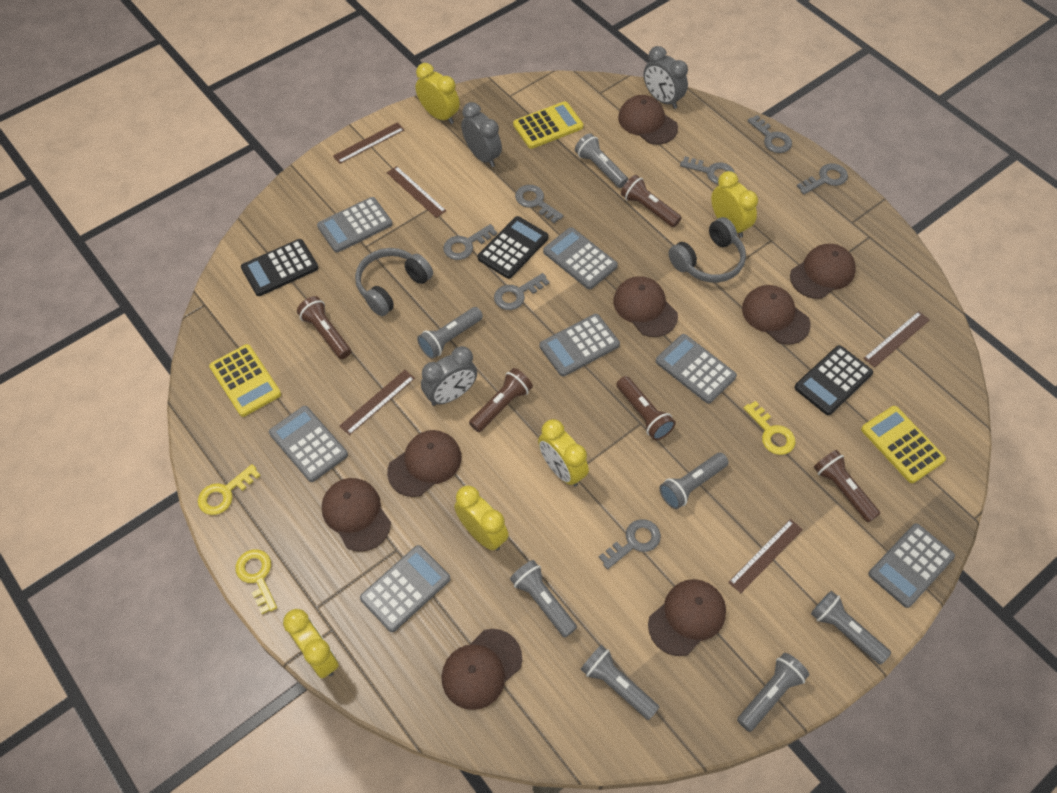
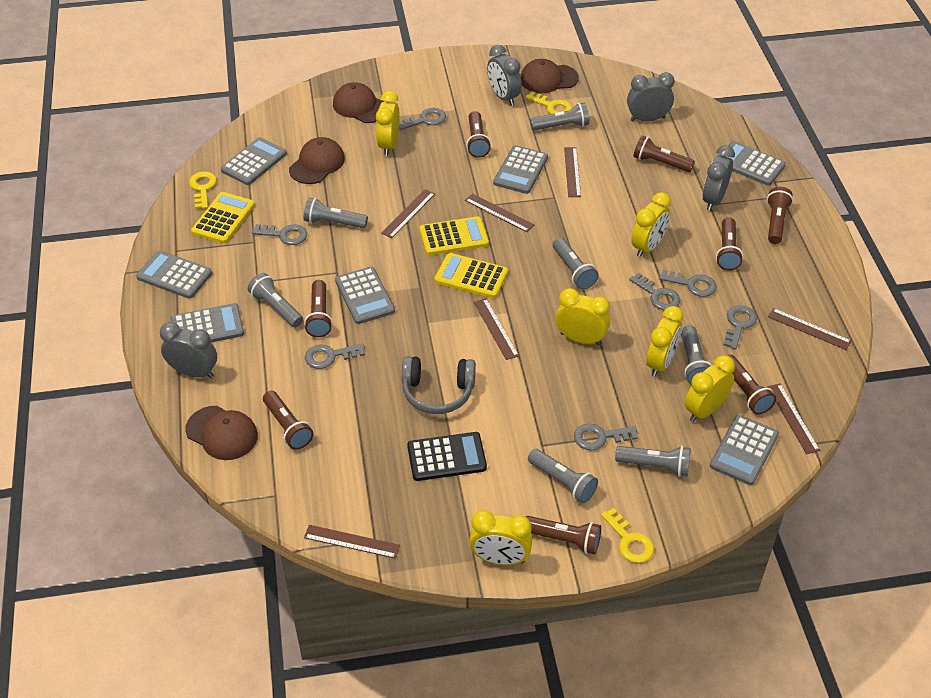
black calculator: [241,239,319,296] [478,216,549,279] [794,345,873,415] = 3 -> [407,432,487,481] = 1
brown cap: [322,478,391,552] [387,430,462,497] [441,629,522,710] [613,276,678,337] [618,95,678,145] [648,579,726,656] [742,285,811,345] [790,244,856,299] = 8 -> [185,406,258,460] [289,137,345,184] [333,82,384,123] [520,59,579,93] = 4
brown flashlight: [297,296,351,359] [469,368,533,432] [617,376,676,440] [621,175,681,227] [814,450,880,523] = 5 -> [263,391,313,450] [304,280,333,337] [466,111,491,158] [525,516,601,554] [633,136,695,172] [716,217,743,271] [727,355,776,415] [767,187,793,244] = 8
brown ruler: [333,122,404,164] [339,370,415,435] [387,166,446,218] [728,519,803,593] [863,311,930,368] = 5 -> [304,525,400,559] [381,189,435,238] [465,193,534,232] [474,298,519,360] [564,147,581,197] [767,383,820,454] [768,308,851,350] = 7
grey clock: [421,346,477,406] [461,102,502,167] [644,46,688,109] = 3 -> [160,322,217,378] [487,45,522,106] [627,72,675,122] [703,145,735,211] = 4
grey headphones: [355,248,433,316] [669,217,746,283] = 2 -> [402,356,476,414] = 1
yellow clock: [283,609,339,679] [415,63,460,124] [454,485,509,551] [538,419,589,487] [711,171,758,238] = 5 -> [376,91,400,156] [469,510,533,565] [555,288,610,345] [631,192,671,257] [646,306,684,377] [685,355,735,422] = 6

